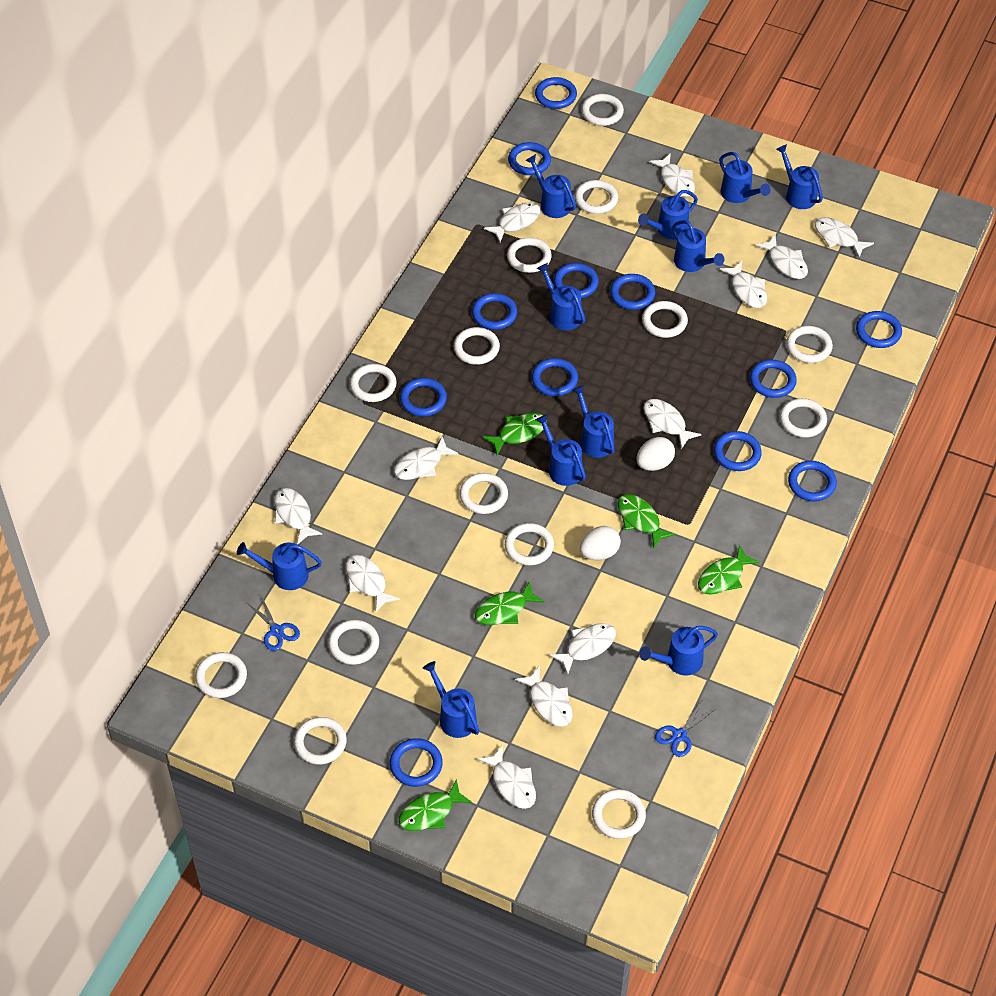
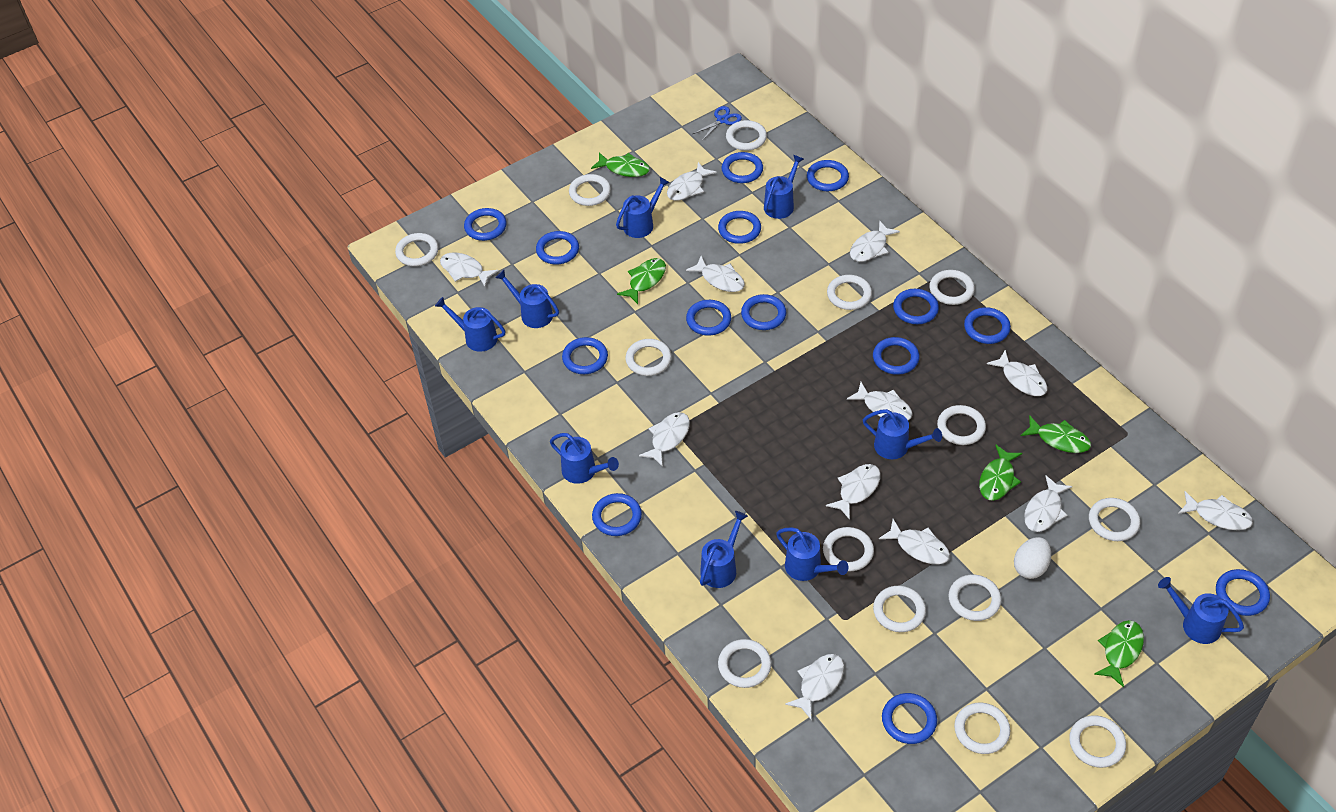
blue ring: [390,738,443,787] [400,378,447,417] [472,293,517,330] [508,142,551,175] [532,358,578,396] [535,77,577,109] [554,263,599,298] [610,274,655,310] [714,431,762,471] [750,360,797,398] [788,461,837,501] [856,311,902,348] = 12 -> [464,208,507,241] [536,231,579,264] [562,337,608,374] [592,493,642,536] [686,300,731,336] [718,211,761,244] [722,152,763,183] [741,294,786,330] [807,160,849,191] [873,337,920,375] [882,693,937,744] [893,289,939,324] [964,307,1011,344] [1216,569,1270,616] = 14
blue scissors: [247,596,300,651] [655,701,716,757] = 2 -> [693,106,742,141] = 1
blue watering can: [237,542,322,590] [423,661,479,738] [525,154,576,218] [536,263,585,330] [536,414,586,486] [572,385,615,458] [638,190,698,239] [639,626,718,676] [672,220,724,272] [719,152,770,203] [776,144,823,209] = 11 -> [435,297,505,352] [495,270,559,328] [550,433,619,484] [616,177,670,238] [700,511,748,588] [764,155,804,219] [776,527,848,581] [863,409,942,459] [1158,577,1244,644] = 9
white egg: [580,526,621,560] [636,437,675,471] = 2 -> [1014,537,1051,579] = 1

